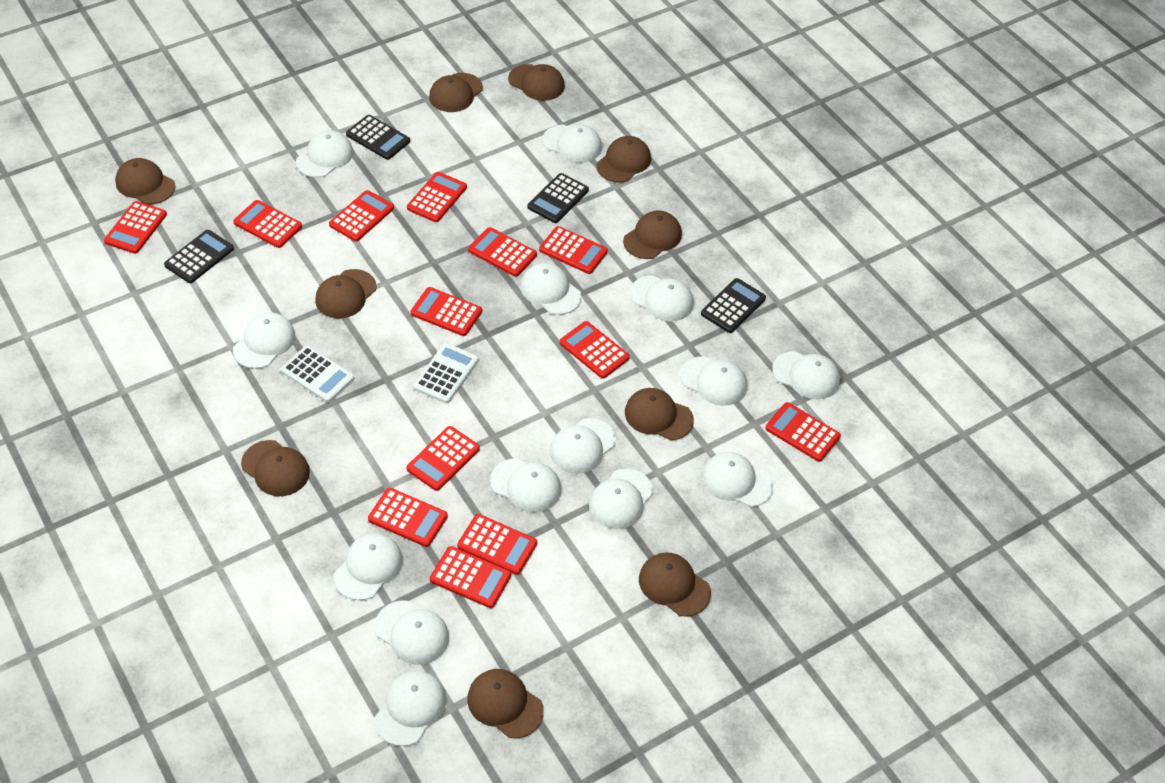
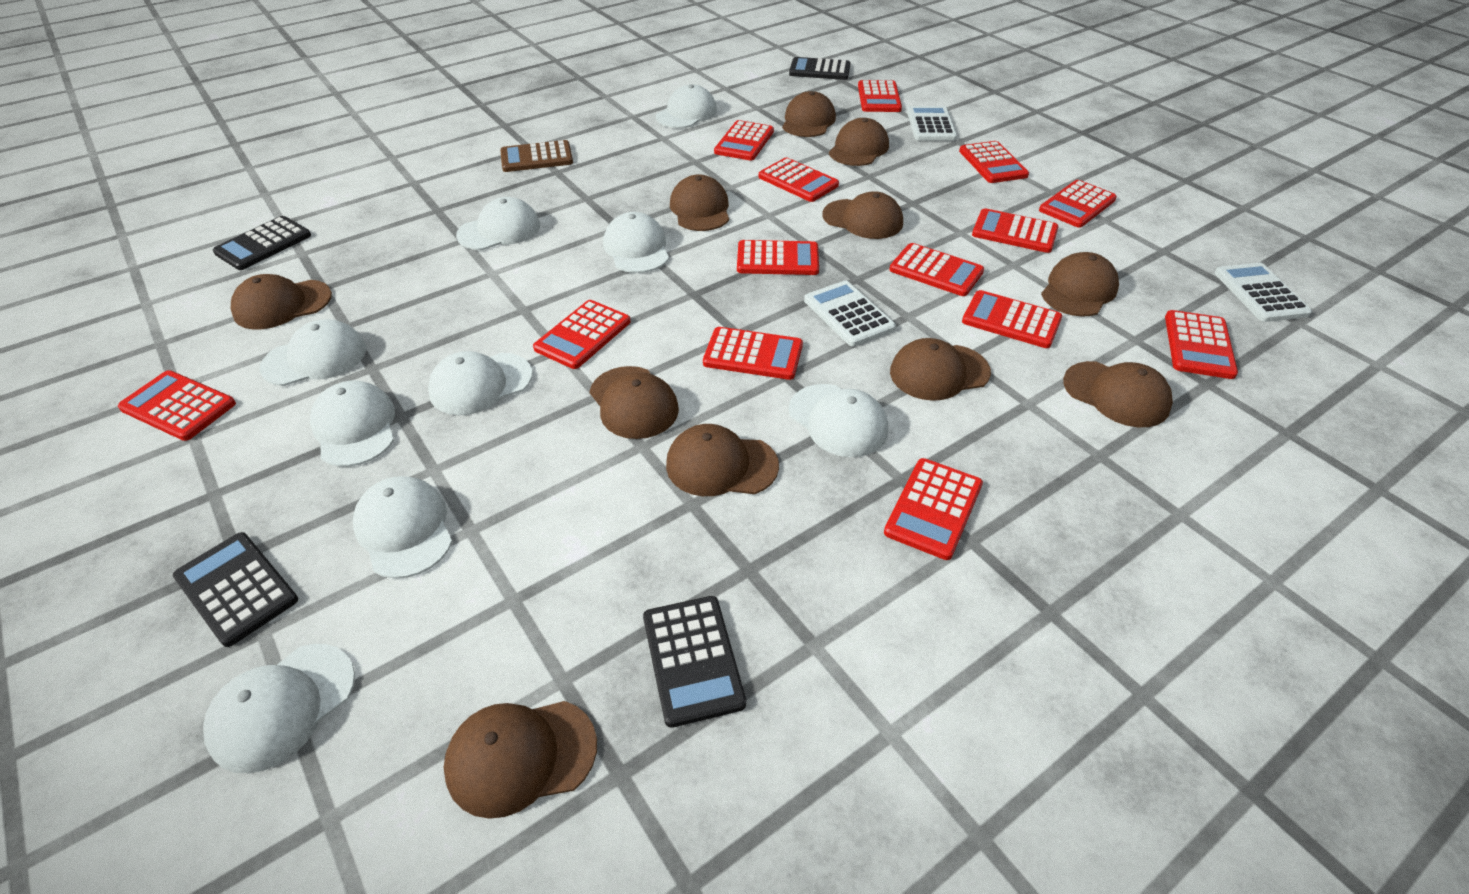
brown calculator: none = 0 -> [500,140,573,172] = 1
brown cap: [115,158,175,204] [241,440,310,496] [315,269,376,319] [429,73,483,112] [467,669,544,739] [508,64,565,101] [596,136,651,182] [623,210,682,259] [625,388,694,440] [639,552,711,617] = 10 -> [231,274,332,329] [444,701,597,819] [590,366,679,439] [666,424,779,496] [670,175,729,231] [782,91,836,137] [822,191,903,239] [829,118,889,166] [890,338,991,401] [1041,252,1119,317] [1063,361,1173,427] = 11
red calculator: [104,201,167,254] [233,200,302,248] [329,190,394,242] [368,488,448,547] [406,426,480,491] [407,172,467,222] [411,287,482,336] [430,546,511,608] [457,514,537,575] [468,227,537,277] [539,226,608,274] [560,321,630,379] [765,402,841,462] = 13 -> [118,370,236,441] [533,300,631,369] [703,327,803,380] [714,120,774,160] [737,240,819,275] [759,158,839,202] [858,80,902,112] [884,458,983,560] [889,243,984,296] [959,141,1029,183] [962,290,1062,348] [972,208,1059,253] [1039,180,1117,228] [1165,310,1238,379] = 14
white calculator: [281,346,354,402] [414,343,478,403] = 2 -> [804,281,896,347] [907,106,957,141] [1214,263,1312,322] = 3
white cap: [233,312,295,369] [296,130,353,177] [334,533,403,600] [374,671,446,746] [375,601,449,665] [490,458,561,512] [520,263,582,315] [542,124,602,163] [550,418,616,474] [589,469,653,529] [630,276,694,321] [680,356,747,406] [702,452,774,507] [772,351,840,399] = 14 -> [203,644,355,773] [260,319,366,386] [310,381,395,467] [353,476,452,579] [428,351,533,415] [456,197,540,250] [603,212,669,273] [656,84,717,128] [789,384,888,457] = 9

